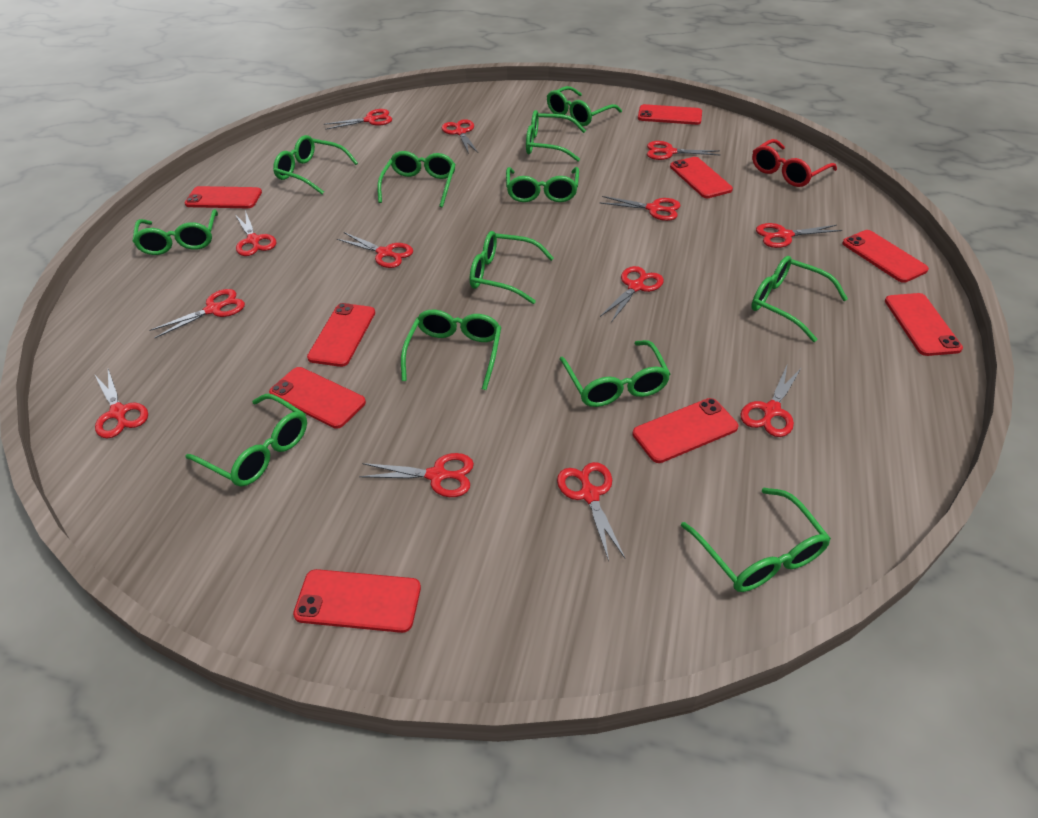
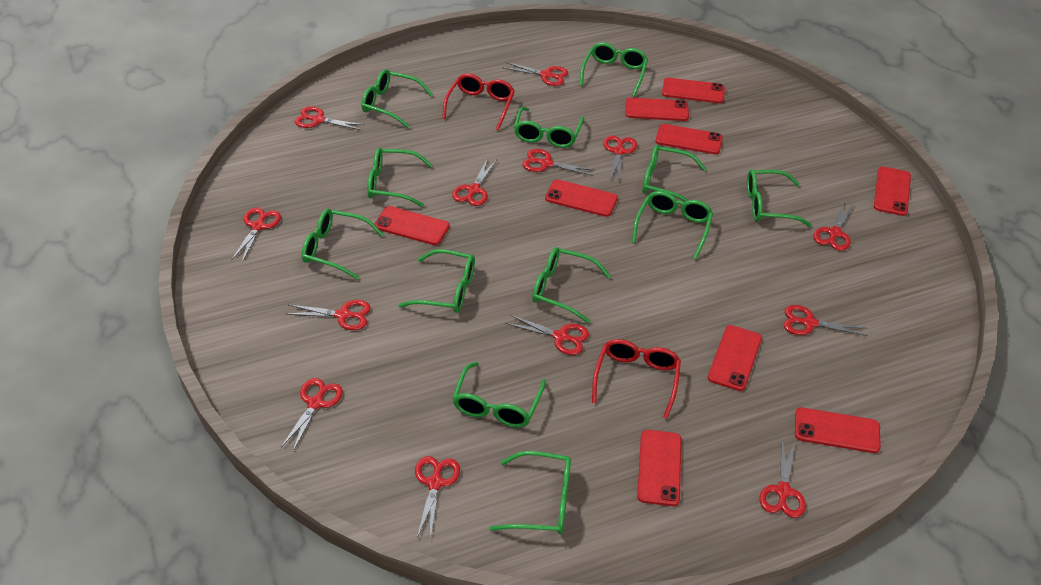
red glasses: [752,139,837,187] = 1 -> [442,73,515,130] [592,339,681,419] = 2

